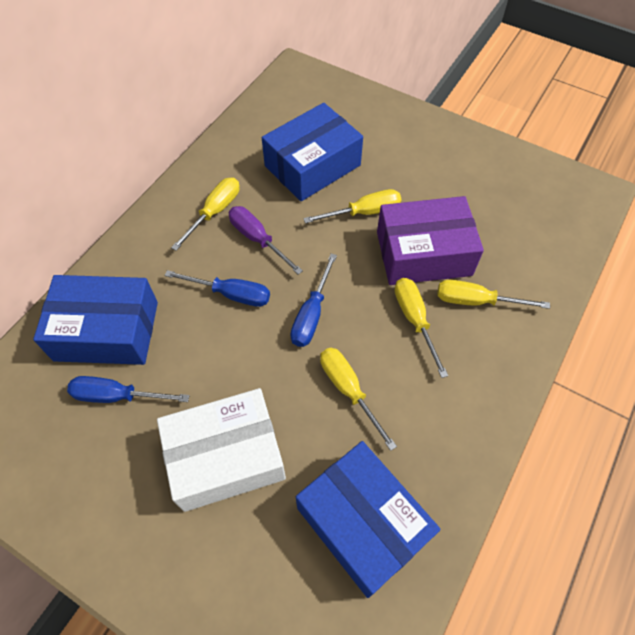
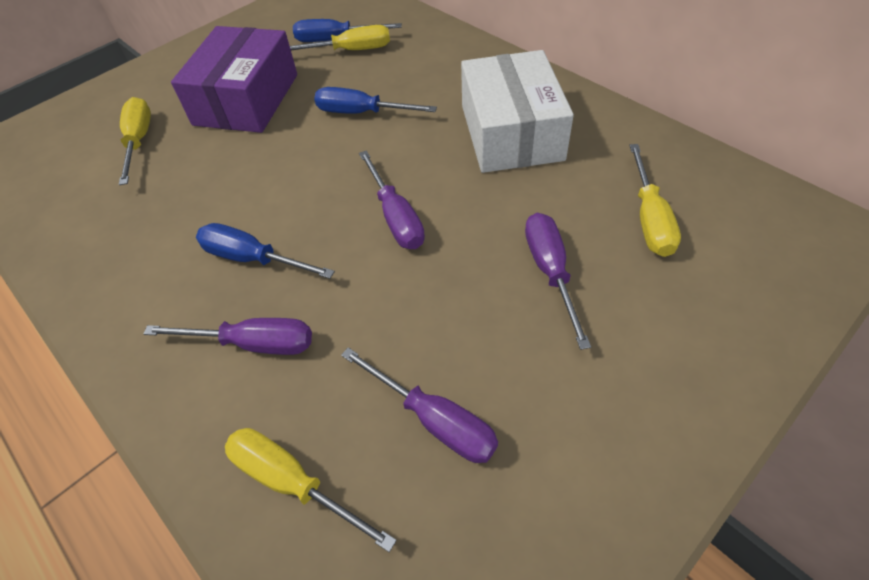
blue box: [33,275,158,365] [262,103,363,201] [296,441,440,598] = 3 -> none = 0
purple screwdriver: [229,206,303,275] = 1 -> [144,318,312,355] [341,347,498,463] [359,150,425,249] [525,213,591,350] = 4
yellow screwdriver: [171,178,239,251] [303,189,401,223] [320,348,397,451] [395,278,448,378] [437,280,550,309] = 5 -> [119,97,151,185] [225,428,397,552] [290,25,390,50] [629,144,681,257] = 4

